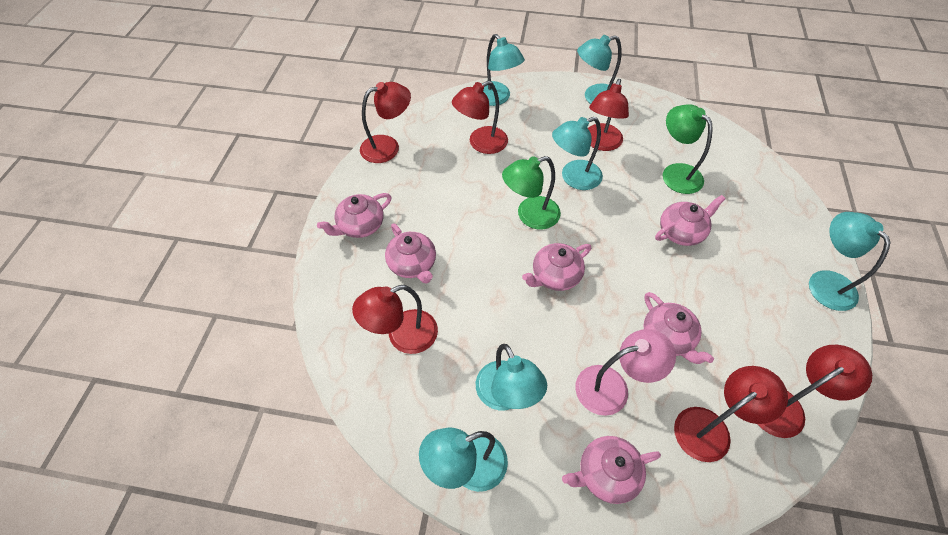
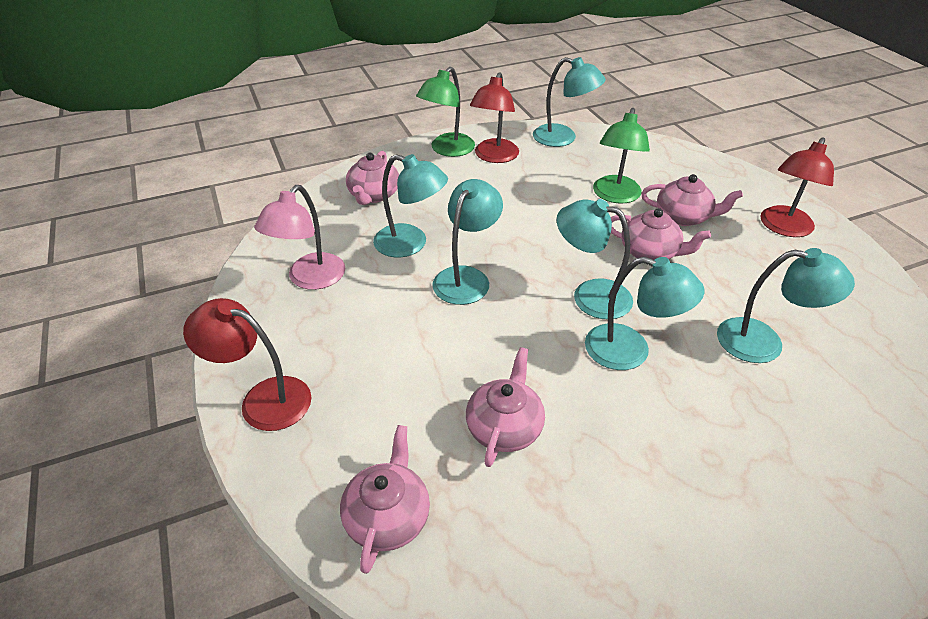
pink teapot: [317,193,392,238] [385,223,436,284] [522,243,591,291] [562,436,661,504] [643,292,714,364] [655,195,725,246] = 6 -> [340,425,430,574] [346,151,399,205] [466,347,545,467] [611,208,711,260] [641,174,743,226] = 5
red lamp: [352,285,438,354] [360,82,411,163] [452,81,508,154] [588,79,629,151] [674,366,788,462] [758,345,872,438] = 6 -> [183,298,312,431] [470,72,519,163] [761,137,834,237] = 3

